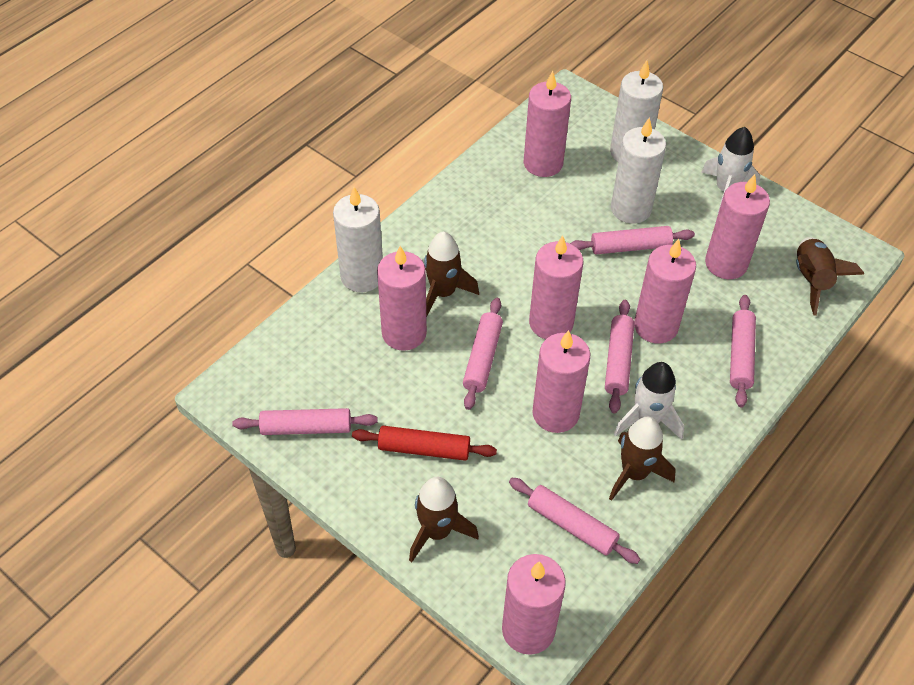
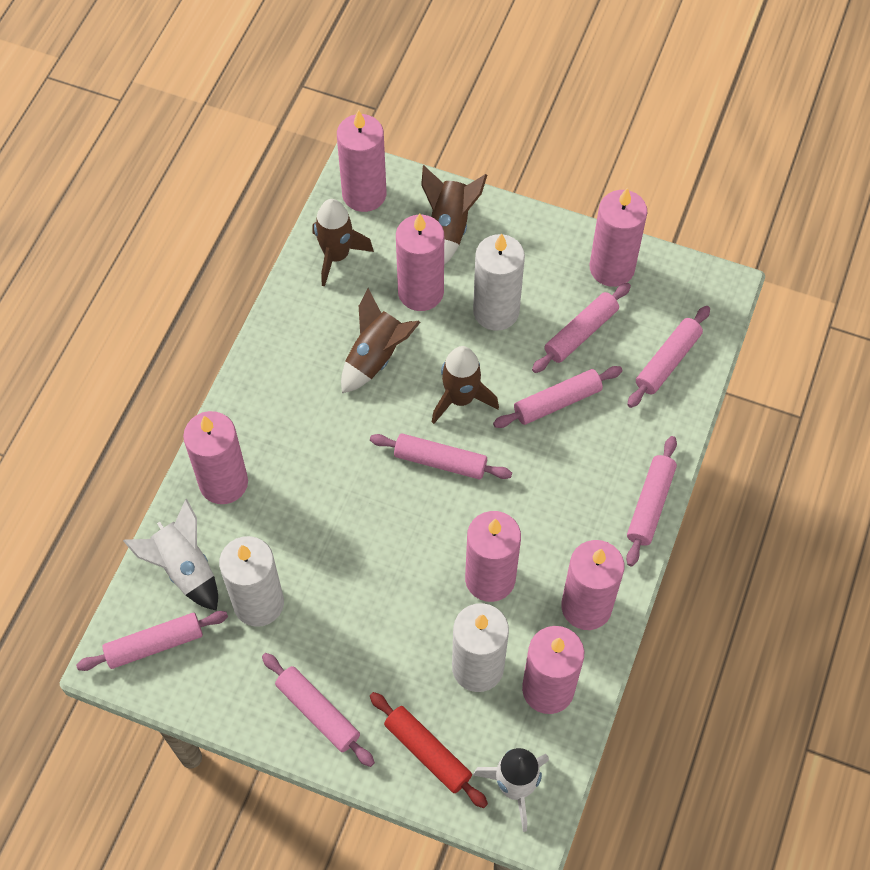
pink rolling pin: [232,408,378,435] [463,298,503,410] [509,478,640,564] [570,226,695,254] [605,300,634,413] [730,295,756,407] = 6 -> [76,611,228,671] [262,653,375,767] [370,434,512,480] [493,366,623,428] [532,283,631,373] [626,436,677,566] [627,306,710,408] = 7

